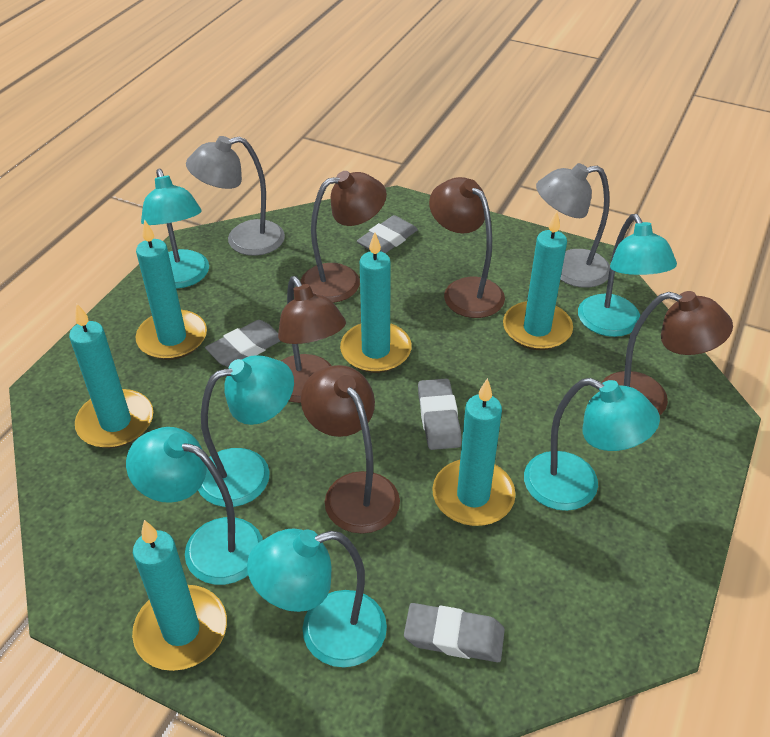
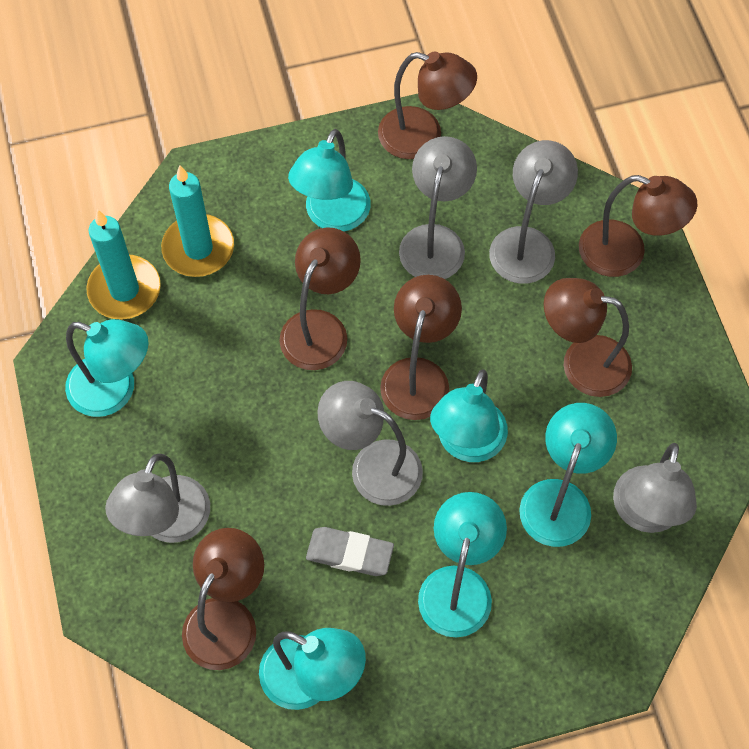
brown lamp: [278,276,346,403] [300,171,387,303] [301,365,400,534] [429,177,505,318] [601,291,733,415] = 5 -> [182,528,264,670] [279,227,361,370] [378,52,477,159] [380,275,462,420] [544,278,632,397] [579,175,697,277] = 6
grey eraser: [205,320,280,367] [357,215,418,253] [404,603,505,662] [418,378,462,450] = 4 -> [306,527,394,576] = 1
grey lamp: [186,136,285,256] [536,163,610,288] = 2 -> [105,454,210,543] [317,381,423,506] [399,136,477,279] [489,140,578,284] [613,443,697,533] = 5
turquoise candle: [69,303,153,448] [132,520,227,671] [136,219,207,360] [340,232,412,373] [432,378,516,526] [503,211,573,350] = 6 -> [86,210,161,320] [161,165,234,277] = 2

